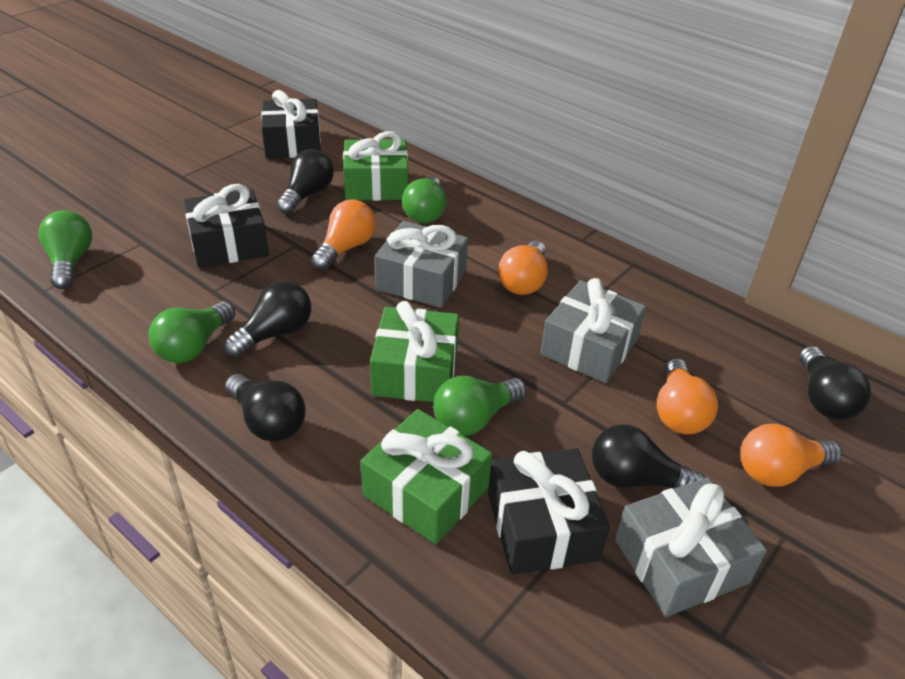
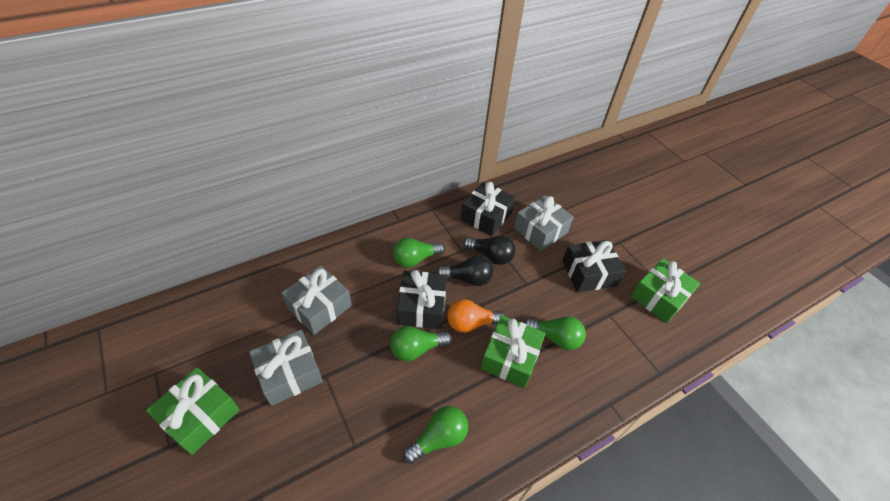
black light bulb: [223,281,311,358] [225,374,305,442] [277,149,334,214] [592,424,705,489] [799,346,871,420] = 5 -> [436,255,493,286] [463,235,516,265] = 2
orange light bulb: [311,199,376,270] [498,241,548,295] [657,358,718,434] [740,424,842,487] = 4 -> [447,299,506,333] = 1

